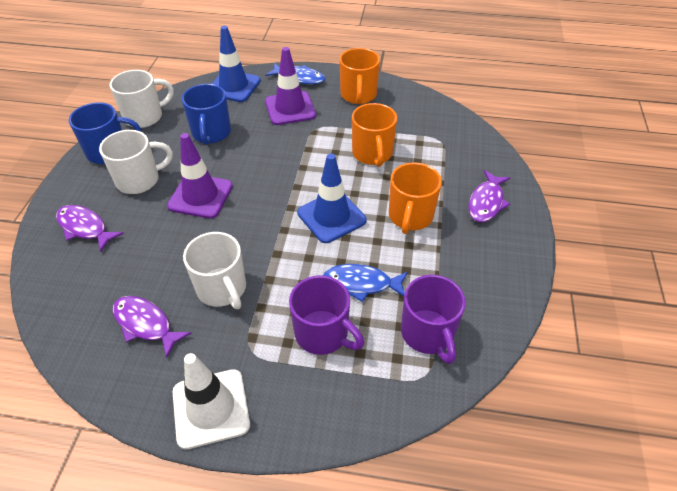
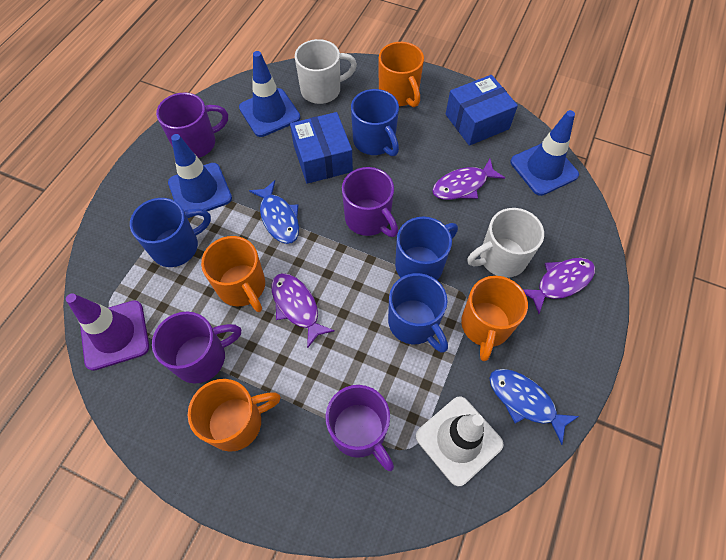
blue box: none = 0 -> [290,112,353,184] [446,75,518,146] = 2
blue mug: [69,102,141,164] [182,84,231,145] = 2 -> [130,198,211,267] [351,89,399,156] [388,273,448,353] [395,217,458,280] = 4
blue traffic cone: [212,26,261,102] [297,154,367,243] = 2 -> [168,134,232,218] [239,51,301,137] [510,110,579,196] = 3
orange mug: [339,48,380,104] [352,103,397,167] [389,162,442,234] = 3 -> [188,379,281,452] [201,236,265,312] [379,42,424,107] [461,276,528,361] = 4
purple mug: [289,275,364,355] [401,275,466,364] = 2 -> [152,312,241,384] [156,92,228,158] [325,385,394,471] [342,167,398,237] = 4
purple traffic cone: [167,133,233,219] [265,47,316,125] = 2 -> [66,294,149,371] = 1
white mug: [99,130,173,194] [110,70,174,128] [183,232,246,309] = 3 -> [295,39,357,104] [467,208,544,278] = 2

